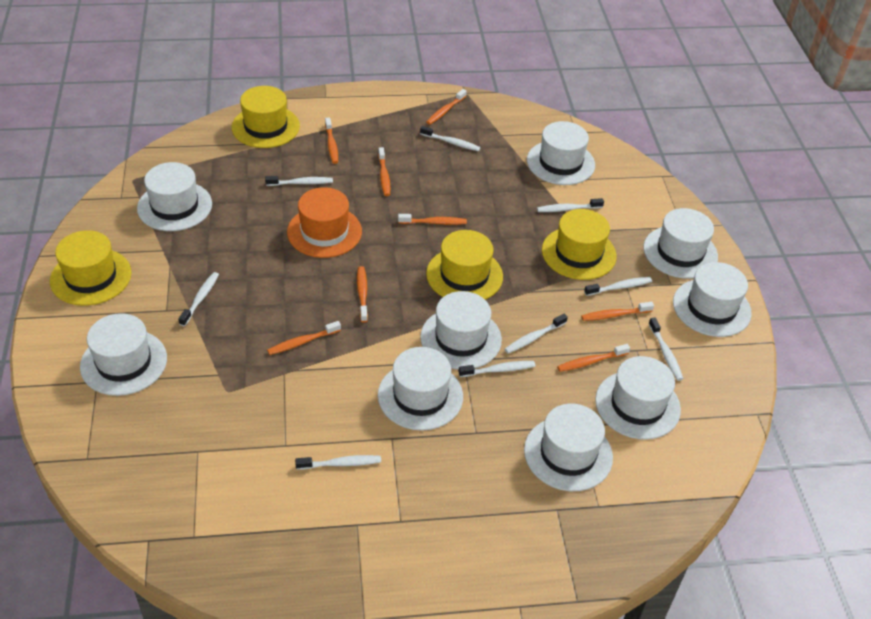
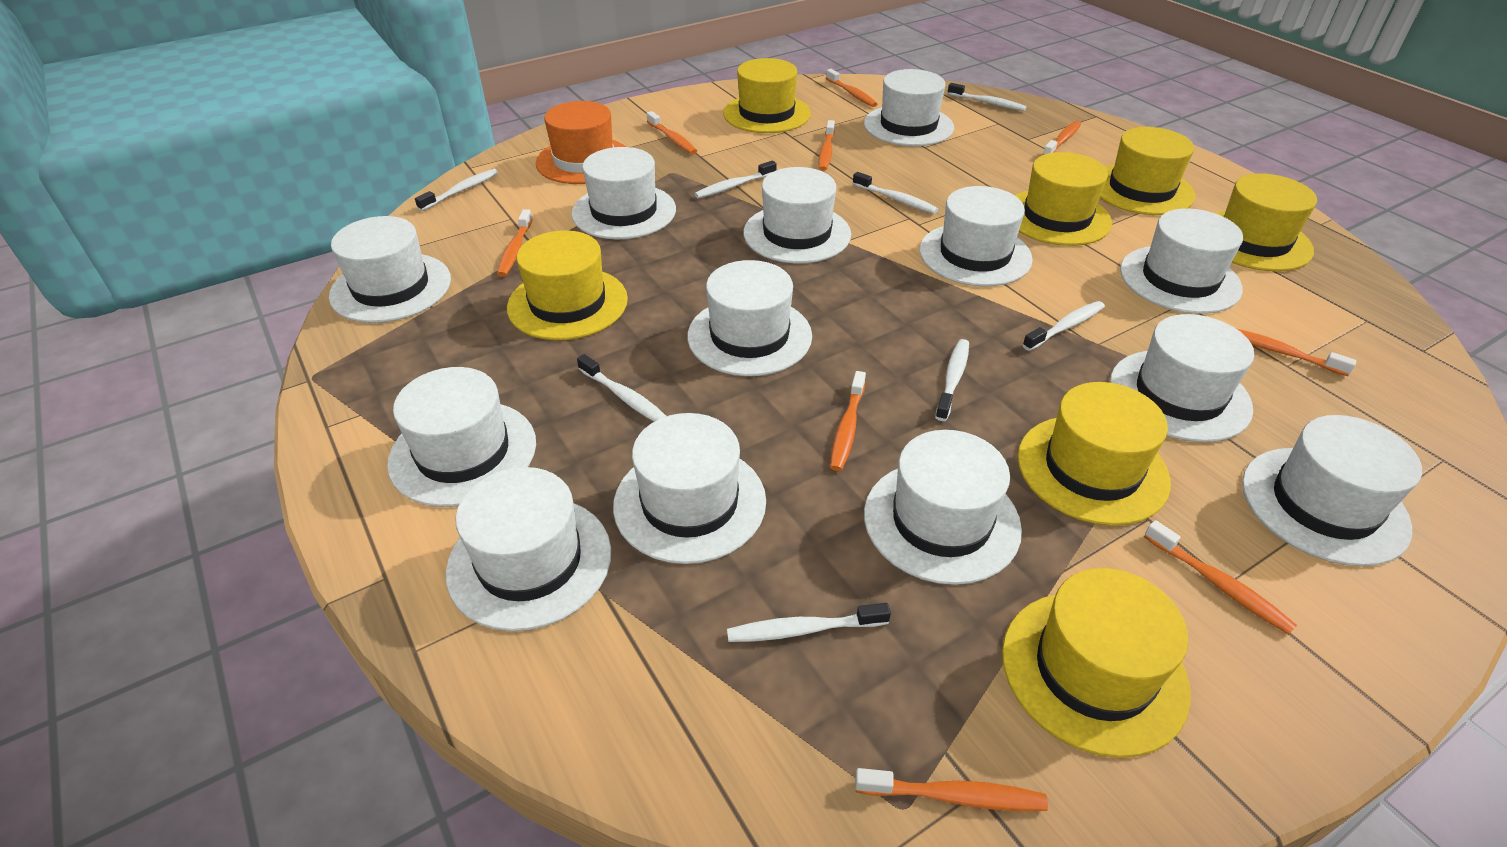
orange toothbrush: [267,321,341,355] [325,117,338,164] [357,266,368,323] [378,147,390,196] [398,214,467,225] [426,89,467,125] [557,344,630,372] [581,302,654,321] = 8 -> [497,209,533,277] [647,111,697,154] [818,120,835,171] [826,69,877,107] [830,371,866,471] [855,768,1048,811] [1043,121,1081,155] [1144,520,1297,634] [1237,329,1356,376] = 9
white hat: [80,313,167,396] [137,162,212,231] [378,347,463,431] [420,291,502,370] [524,403,613,491] [527,121,595,185] [595,356,681,440] [643,208,718,279] [673,262,752,337] = 9 -> [329,216,451,323] [387,367,536,507] [446,467,611,631] [571,147,676,239] [613,413,766,564] [687,260,812,376] [743,167,851,263] [864,69,954,146] [864,430,1022,585] [919,186,1033,287] [1110,314,1254,442] [1120,209,1243,314] [1242,415,1422,566] = 13
white toothbrush: [178,272,219,326] [265,176,333,186] [295,455,381,470] [420,126,481,151] [458,361,535,377] [505,314,568,354] [537,198,604,212] [584,277,652,296] [648,317,683,381] = 9 -> [415,169,498,211] [577,354,666,422] [694,160,777,199] [727,603,891,642] [853,172,938,214] [935,339,969,421] [948,83,1027,111] [1023,301,1105,351] = 8
yellow hat: [50,230,131,306] [232,86,300,148] [426,230,503,300] [542,209,617,280] = 4 -> [507,230,628,340] [723,58,811,133] [1002,568,1191,758] [1015,152,1112,246] [1018,382,1171,526] [1100,127,1195,215] [1215,174,1317,271] = 7

